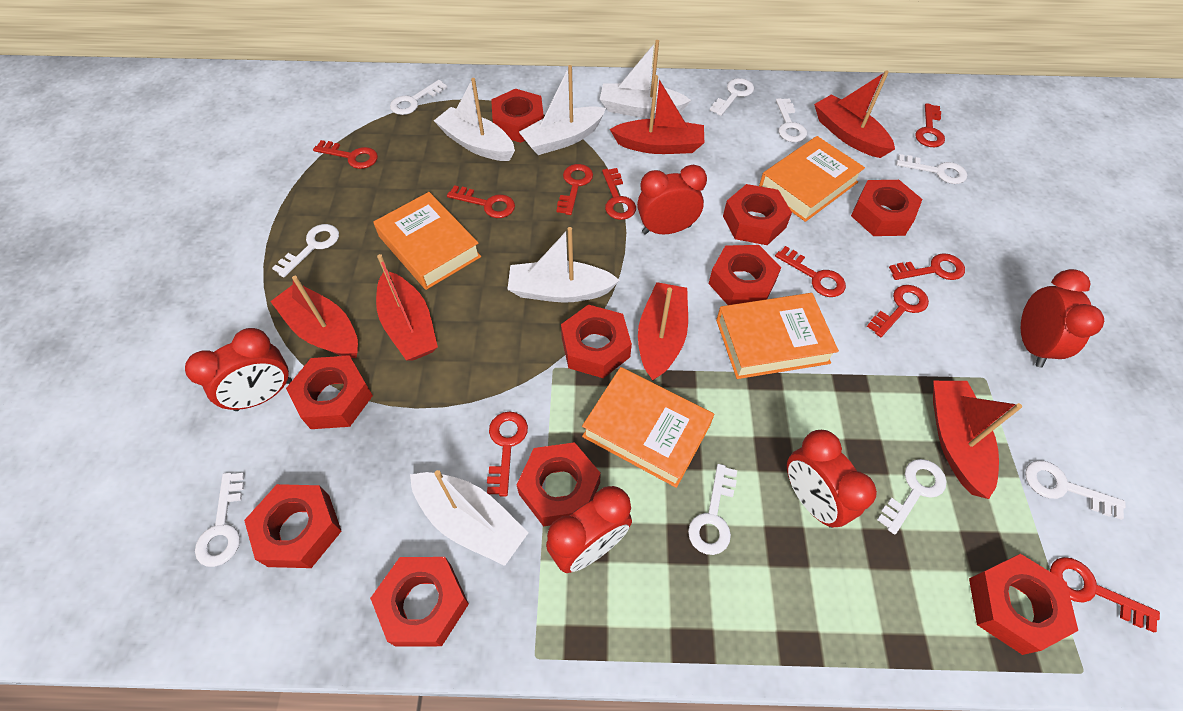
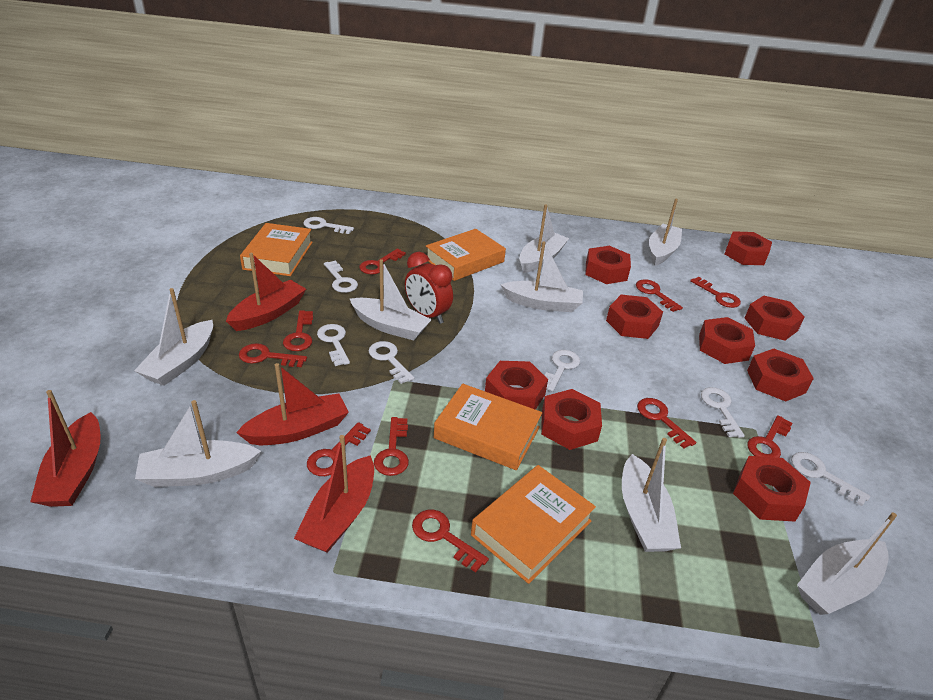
red boat: [270,276,358,358] [376,254,438,360] [610,75,704,154] [638,282,688,381] [814,70,895,158] [933,381,1022,499] = 6 -> [30,390,101,507] [226,253,306,331] [236,363,349,445] [294,435,374,553] = 4
red clock: [185,328,292,411] [546,486,632,573] [637,165,707,235] [787,430,877,528] [1021,269,1104,368] = 5 -> [405,252,453,324] = 1
red nut: [244,484,342,568] [286,356,373,429] [370,557,469,646] [491,89,544,143] [517,442,601,527] [561,304,632,378] [709,245,781,305] [723,184,792,245] [851,180,923,236] [969,554,1078,655] = 10 -> [485,361,548,410] [541,389,602,450] [585,246,631,284] [606,295,663,339] [699,317,755,364] [725,231,772,265] [733,456,811,522] [744,295,805,341] [747,349,814,402] = 9
white boat: [410,470,529,566] [434,78,515,161] [507,227,620,303] [519,65,606,155] [600,40,691,118] = 5 -> [134,288,213,386] [135,400,261,487] [350,259,432,341] [501,241,583,312] [519,204,569,273] [622,438,681,552] [649,199,682,266] [797,513,897,615] = 8
white key: [195,472,245,567] [272,224,339,277] [390,80,447,115] [688,464,737,555] [710,78,754,116] [776,98,807,142] [877,459,946,535] [896,154,967,184] [1025,461,1126,520] = 9 -> [304,217,354,234] [317,324,350,366] [324,261,358,293] [369,341,414,384] [545,350,580,391] [701,387,745,438] [791,452,870,506] = 7

